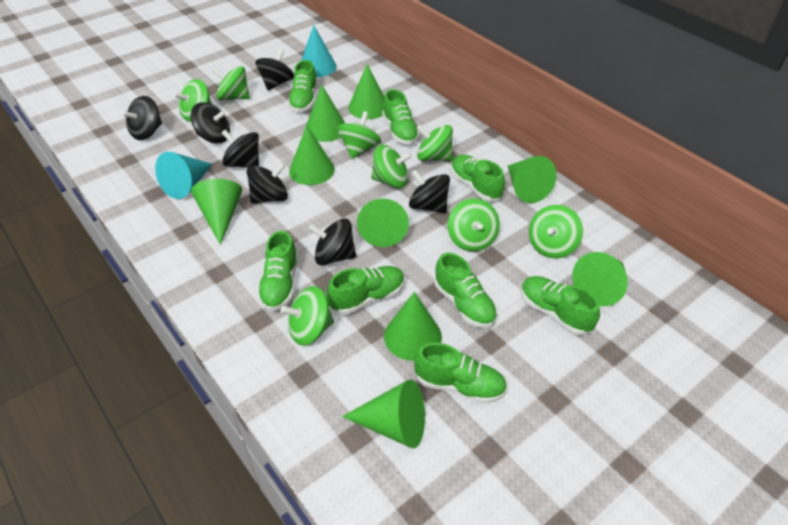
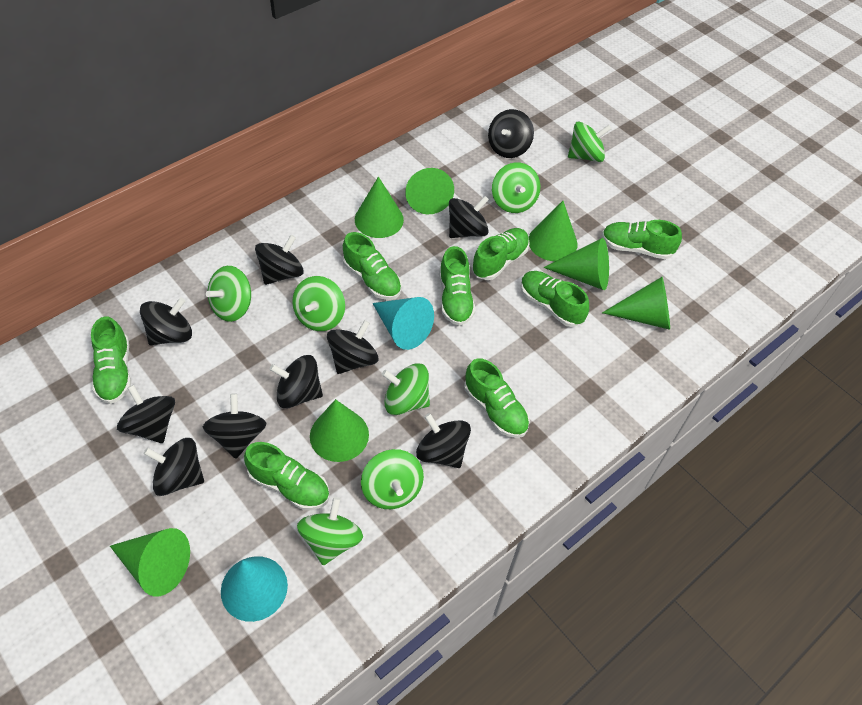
black spinning top: [121,96,162,140] [190,102,230,144] [222,130,259,168] [247,162,288,204] [255,49,294,90] [309,219,356,265] [409,170,450,213] = 7 -> [117,385,175,443] [140,298,192,345] [144,438,204,496] [203,393,266,459] [255,235,304,285] [270,355,323,408] [327,320,378,374] [416,413,471,468] [449,196,489,238] [488,109,534,158] = 10
green cone: [191,179,242,245] [289,125,335,185] [305,85,345,142] [342,379,425,448] [348,64,384,119] [357,199,409,247] [384,292,442,361] [508,156,557,203] [572,252,628,307] = 9 -> [110,528,190,596] [310,399,369,462] [355,177,404,238] [405,168,454,214] [529,201,578,261] [543,238,609,290] [602,277,670,330] = 7
green spinning top: [174,79,212,122] [212,66,250,101] [281,286,334,346] [337,111,381,159] [371,145,412,188] [417,125,453,161] [448,198,500,251] [529,205,583,258] = 8 -> [206,266,251,322] [292,276,345,331] [297,497,363,565] [361,449,424,509] [382,363,430,415] [492,162,540,213] [568,122,611,162] = 7

